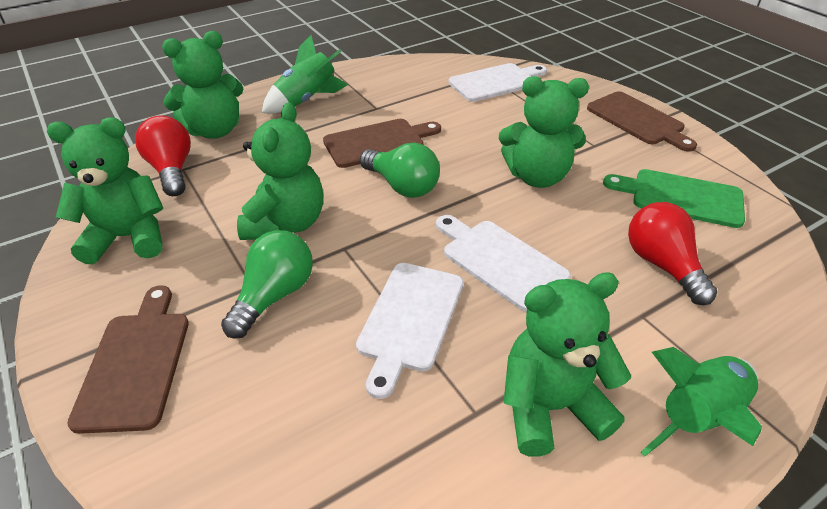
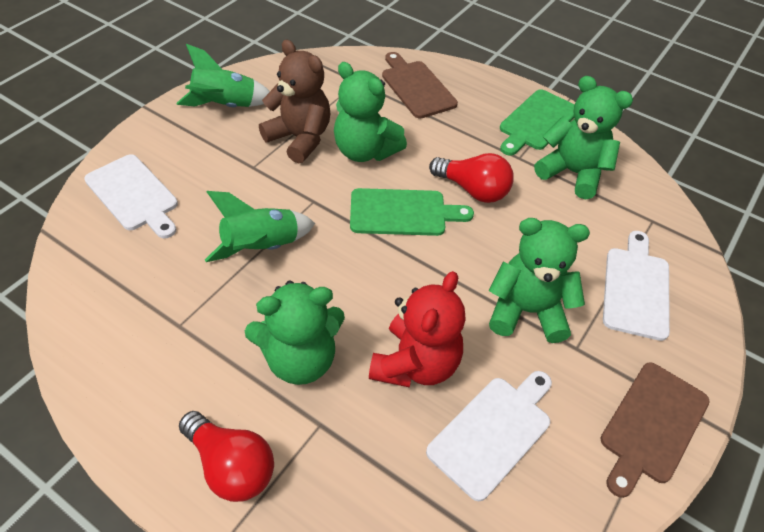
brown cutting board: [67,285,189,434] [323,119,441,168] [587,91,697,152] = 3 -> [382,52,458,119] [601,362,710,498] = 2
brown teddy bear: none = 0 -> [259,39,330,163] = 1
green cutting board: [603,169,745,228] = 1 -> [350,188,474,236] [500,89,575,156] = 2
green light bulb: [221,230,313,339] [360,143,440,198] = 2 -> none = 0
green teddy bear: [46,117,163,264] [162,31,243,139] [237,102,323,240] [499,76,589,188] [504,272,631,457] = 5 -> [245,281,345,385] [334,62,407,162] [489,218,590,343] [534,76,633,199] = 4
red teddy bear: none = 0 -> [369,271,465,388] = 1

